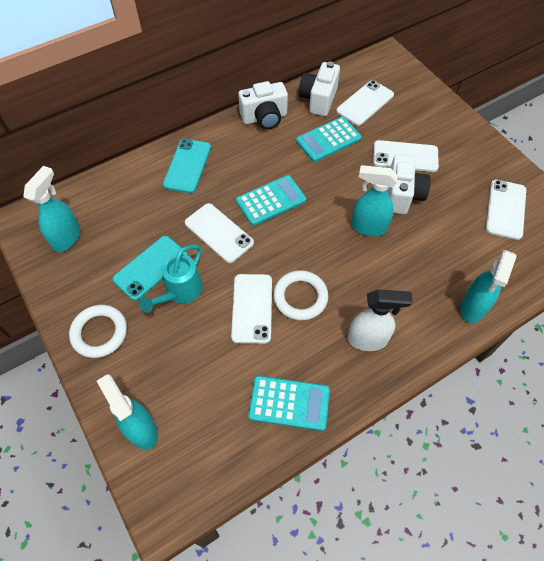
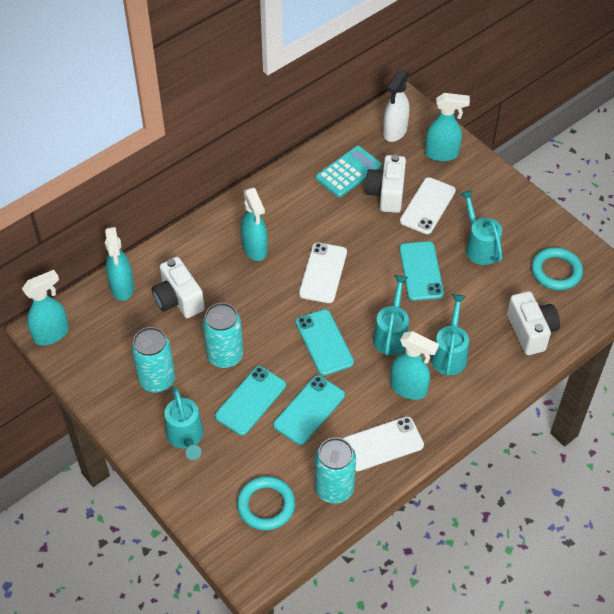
turquoise calculator: [236,175,306,226] [248,376,330,431] [296,117,362,162] = 3 -> [316,146,382,197] = 1
turquoise can: none = 0 -> [131,327,175,393] [203,303,243,368] [315,437,356,504] = 3
turquoise phone: [112,236,188,301] [163,139,211,193] = 2 -> [215,366,286,436] [273,375,345,445] [296,309,354,376] [399,241,444,301] = 4
turquoise ring: none = 0 -> [237,476,295,531] [531,247,583,290] = 2
turquoise spray bottle: [23,166,80,252] [97,374,158,450] [351,165,398,236] [460,250,517,323] = 4 -> [22,270,69,345] [105,227,134,301] [241,187,268,261] [390,331,439,400] [425,93,470,161] = 5
turquoise watering can: [139,245,203,313] = 1 -> [164,386,204,460] [373,275,409,355] [431,294,469,376] [460,190,503,265] = 4
white phone: [185,203,254,263] [231,274,272,344] [336,80,394,126] [373,140,439,172] [486,180,526,240] = 5 -> [299,242,347,303] [343,416,424,471] [400,177,456,234] = 3
white ring: [69,305,127,358] [273,270,328,321] = 2 -> none = 0

